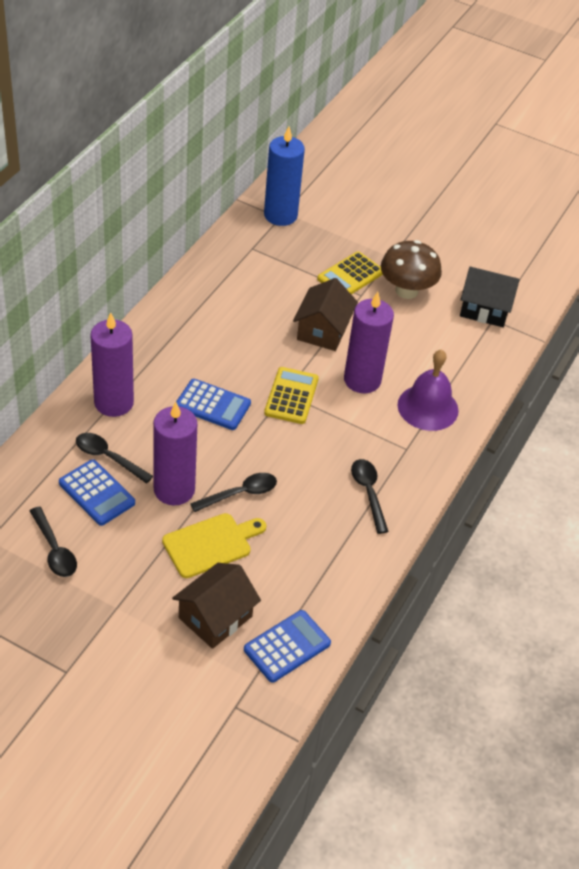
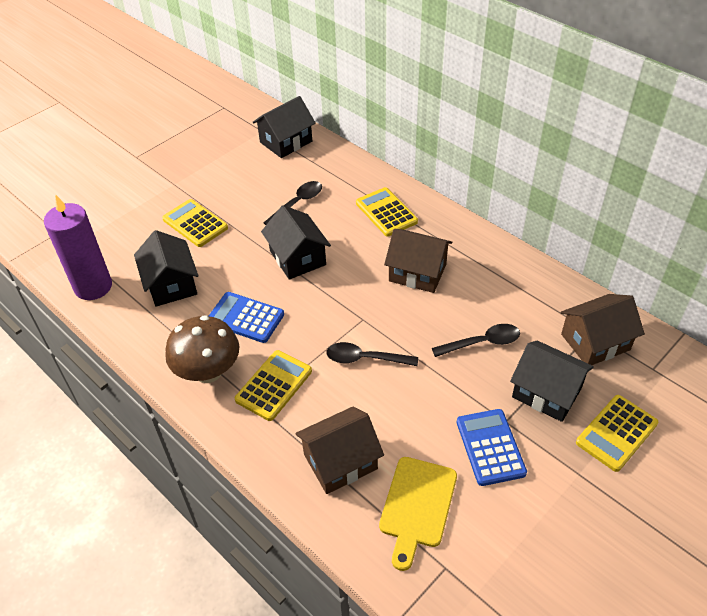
black house: [460,267,520,327] = 1 -> [134,230,198,307] [253,96,316,158] [261,205,331,280] [510,341,594,422] = 4
black spoon: [30,506,77,577] [76,433,153,484] [190,473,277,512] [351,459,389,534] = 4 -> [264,181,322,225] [326,342,418,366] [432,324,520,357] = 3
blue calculator: [59,459,135,526] [176,379,251,430] [244,610,331,683] = 3 -> [209,292,284,343] [457,409,527,486] = 2
blue candle: [264,126,305,226] = 1 -> none = 0
brown house: [172,563,261,649] [293,278,358,351] = 2 -> [295,407,384,494] [384,229,453,293] [561,294,645,365] = 3
purple bell: [398,349,459,431] = 1 -> none = 0
purple candle: [90,312,134,417] [153,402,197,505] [344,292,394,393] = 3 -> [44,194,112,300] = 1
yellow calculator: [264,367,319,424] [317,251,383,294] = 2 -> [162,199,228,247] [235,350,312,421] [356,187,418,237] [576,395,658,472] = 4

